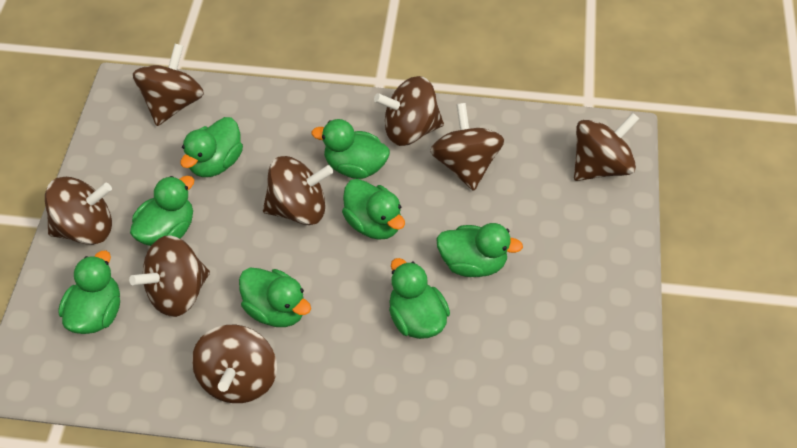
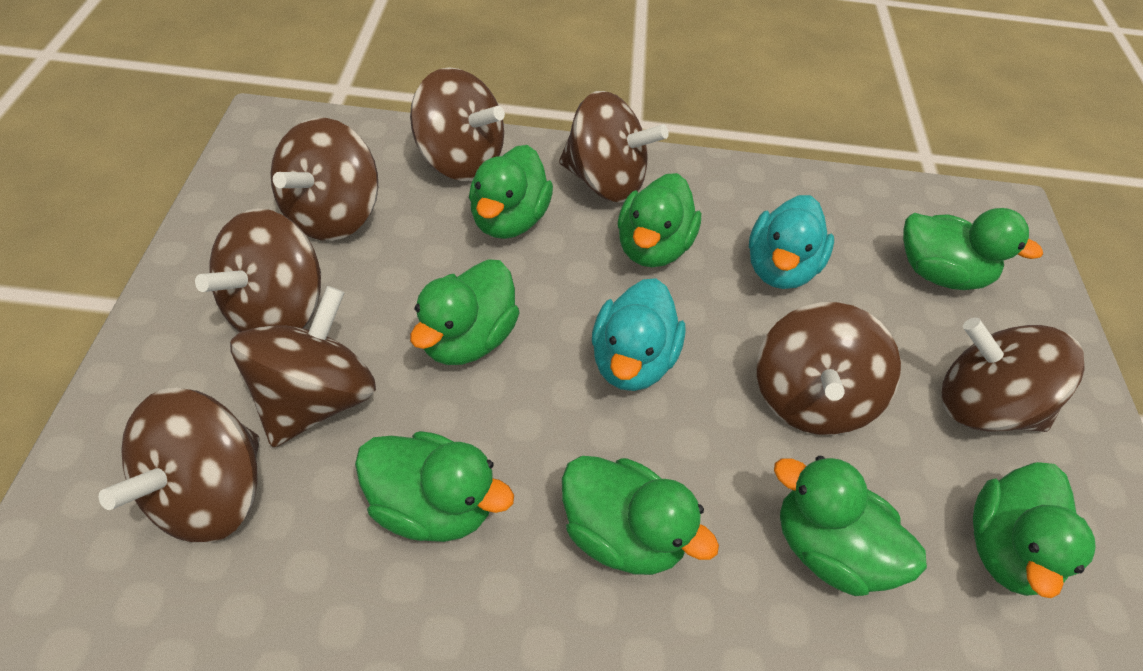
turquoise duck: none = 0 -> [592,278,686,391] [749,195,834,289] = 2

